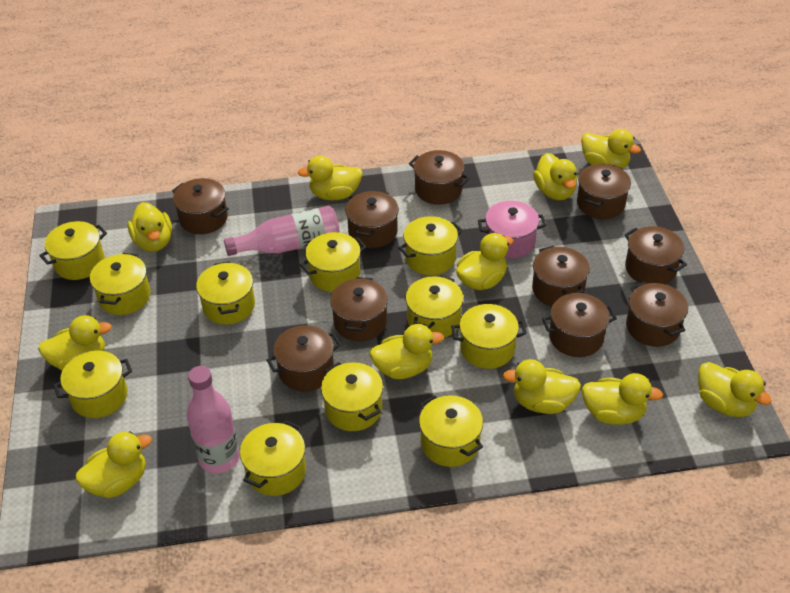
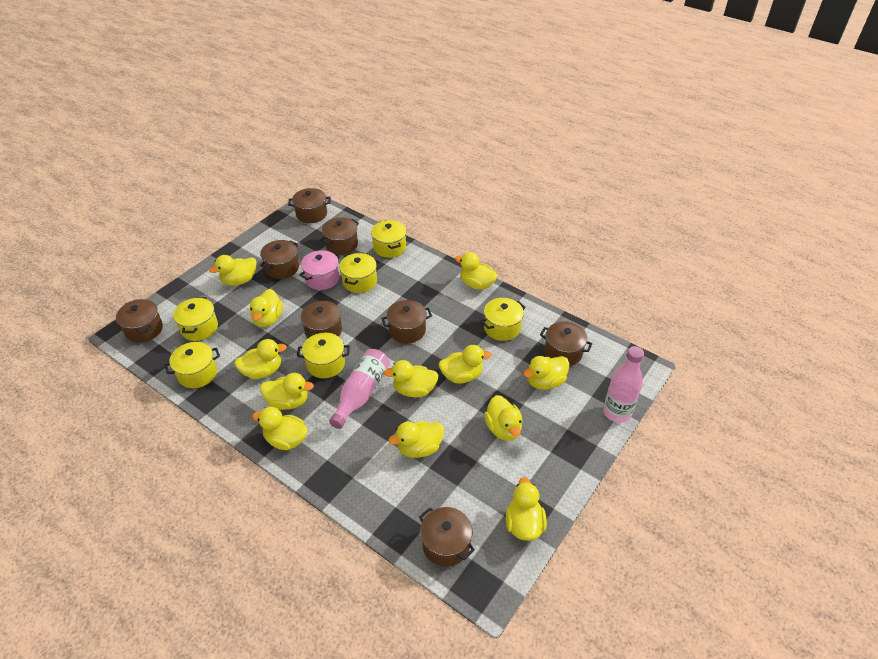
brown pot: [172,178,229,234] [266,325,341,391] [330,277,388,341] [346,190,399,248] [409,150,470,205] [532,245,590,307] [542,293,617,357] [577,164,631,219] [624,226,687,284] [626,282,688,347] = 10 -> [116,299,163,343] [260,240,299,279] [288,188,331,223] [301,300,342,338] [321,217,359,255] [381,300,432,343] [419,507,475,567] [540,321,592,366] = 8
yellow duck: [38,315,112,370] [76,431,152,498] [128,202,172,252] [298,156,363,200] [370,324,444,379] [456,233,514,290] [503,359,581,414] [533,153,577,200] [581,129,641,168] [582,373,663,425] [698,362,772,417] = 11 -> [209,255,257,286] [234,339,287,379] [250,289,283,327] [252,407,308,450] [260,373,314,410] [384,360,439,397] [389,421,444,458] [439,345,491,384] [455,252,498,290] [484,395,523,441] [506,477,547,541] [523,356,569,390] = 12
yellow pot: [39,221,107,280] [53,351,132,418] [90,253,151,315] [196,261,255,325] [240,421,306,496] [300,232,366,292] [321,362,383,431] [398,216,463,275] [406,275,463,338] [419,395,483,467] [451,304,527,369] = 11 -> [164,342,220,388] [173,297,218,341] [297,333,350,378] [339,253,377,293] [371,220,406,258] [481,298,526,341] = 6

